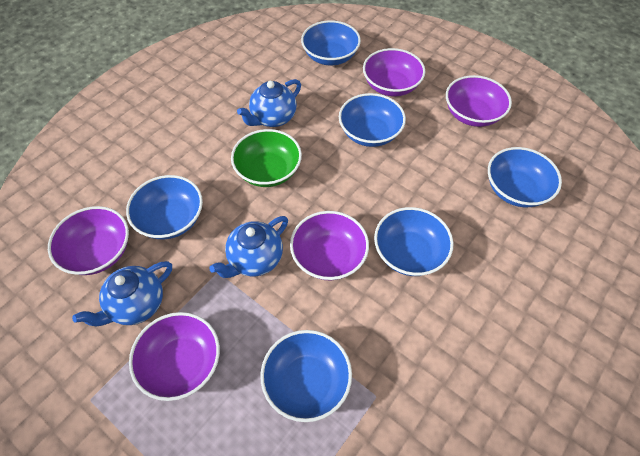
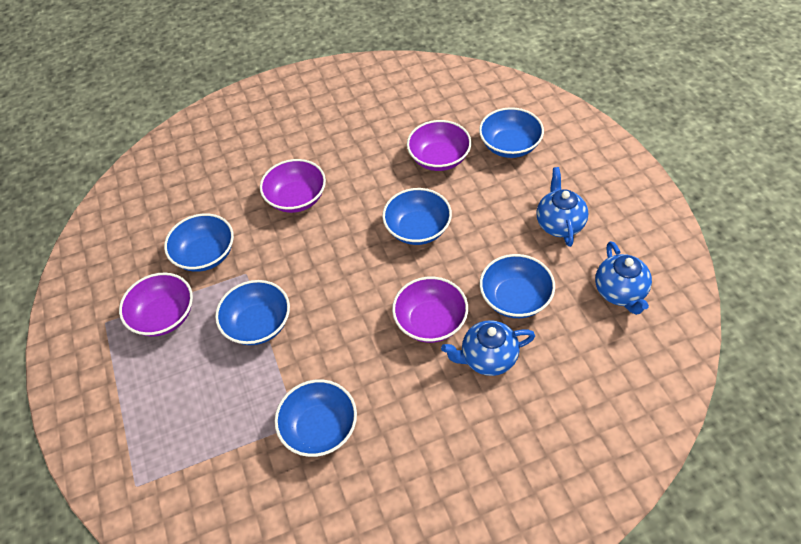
green bowl: [231,129,302,187] = 1 -> none = 0
purple bowl: [48,206,129,275] [129,312,220,401] [290,211,369,280] [363,48,425,96] [446,75,512,127] = 5 -> [119,273,193,337] [260,159,326,213] [392,277,468,343] [407,120,472,171] = 4

